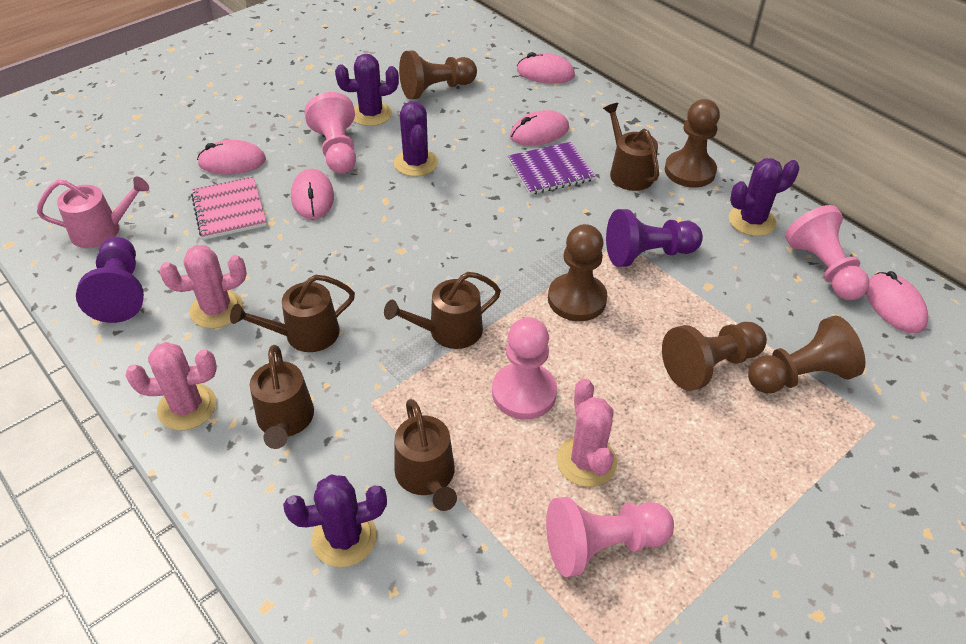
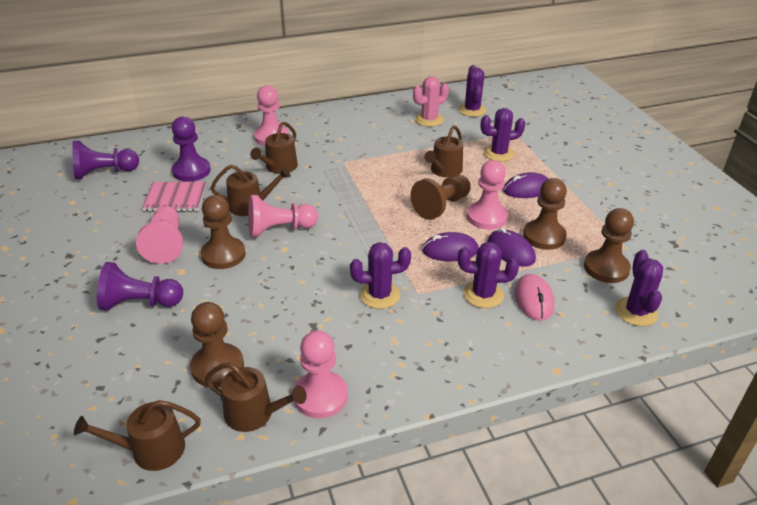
pink cactus: [126,342,217,430] [159,245,247,328] [556,379,617,487] = 3 -> [413,76,449,127] = 1
pink mouse: [197,140,266,175] [291,169,334,219] [510,110,569,146] [517,52,575,84] [866,271,928,333] = 5 -> [514,274,554,321] = 1
pink pawn: [304,92,356,174] [492,317,557,420] [546,497,674,577] [785,205,870,300] = 4 -> [136,206,183,264] [248,195,318,237] [254,85,289,146] [294,330,348,419] [467,160,508,230] = 5
pink watering can: [37,177,149,248] = 1 -> none = 0
purple cactus: [283,475,387,567] [335,54,399,126] [394,101,438,177] [729,158,799,236] = 4 -> [350,242,411,309] [458,65,487,117] [458,242,519,308] [481,108,525,162] [615,250,663,326] = 5
purple mouse: none = 0 -> [422,232,479,261] [487,227,536,267] [503,172,549,198] = 3
purple notebook: [508,142,596,195] = 1 -> none = 0
purple pawn: [76,237,144,323] [606,209,703,267] = 2 -> [72,141,139,179] [97,262,183,311] [172,116,211,182] = 3

